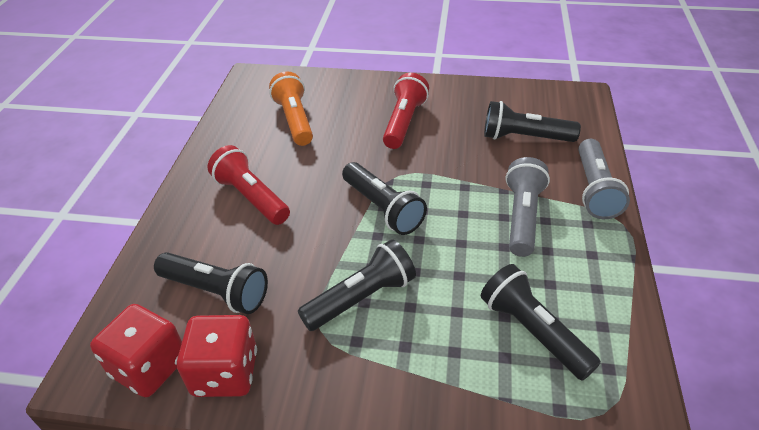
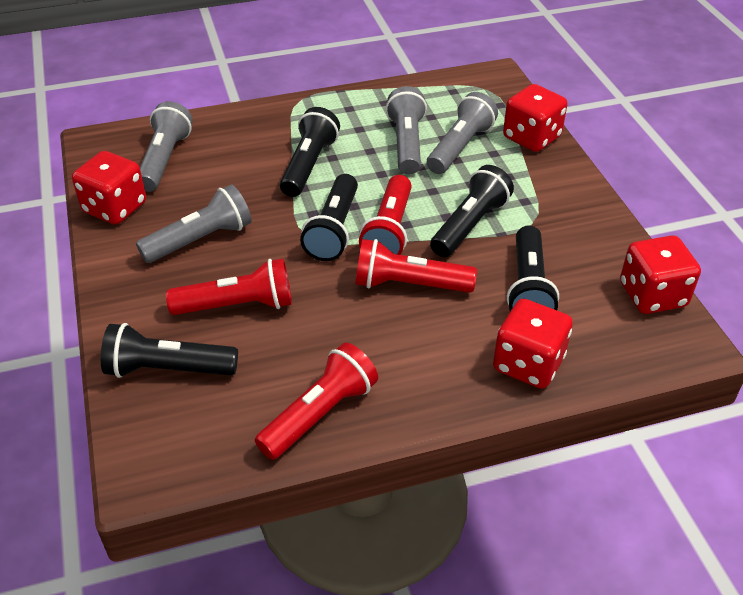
grey flashlight: [505,157,550,257] [578,139,630,219] = 2 -> [136,185,252,263] [140,101,193,192] [386,86,427,174] [427,92,498,174] = 4
orange flashlight: [269,72,313,146] = 1 -> none = 0
red dice: [90,304,182,397] [177,315,257,397] = 2 -> [72,151,146,225] [493,299,573,389] [503,84,567,152] [620,236,701,314] = 4
red flashlight: [208,145,290,225] [383,73,429,149] = 2 -> [166,258,292,315] [255,343,378,460] [356,239,477,293] [359,175,412,255] = 4

